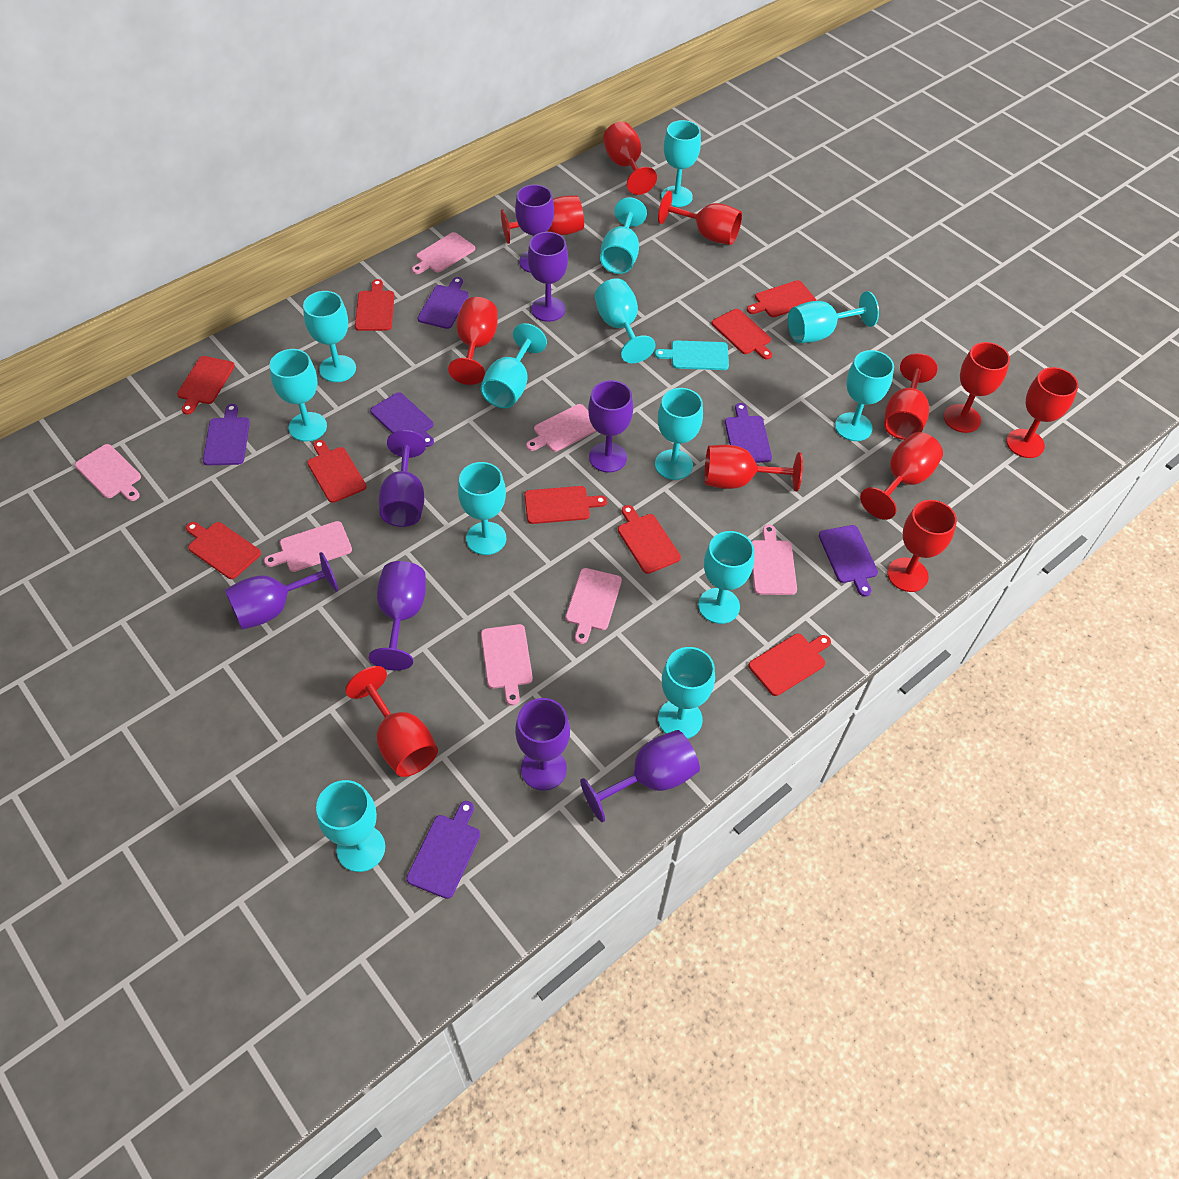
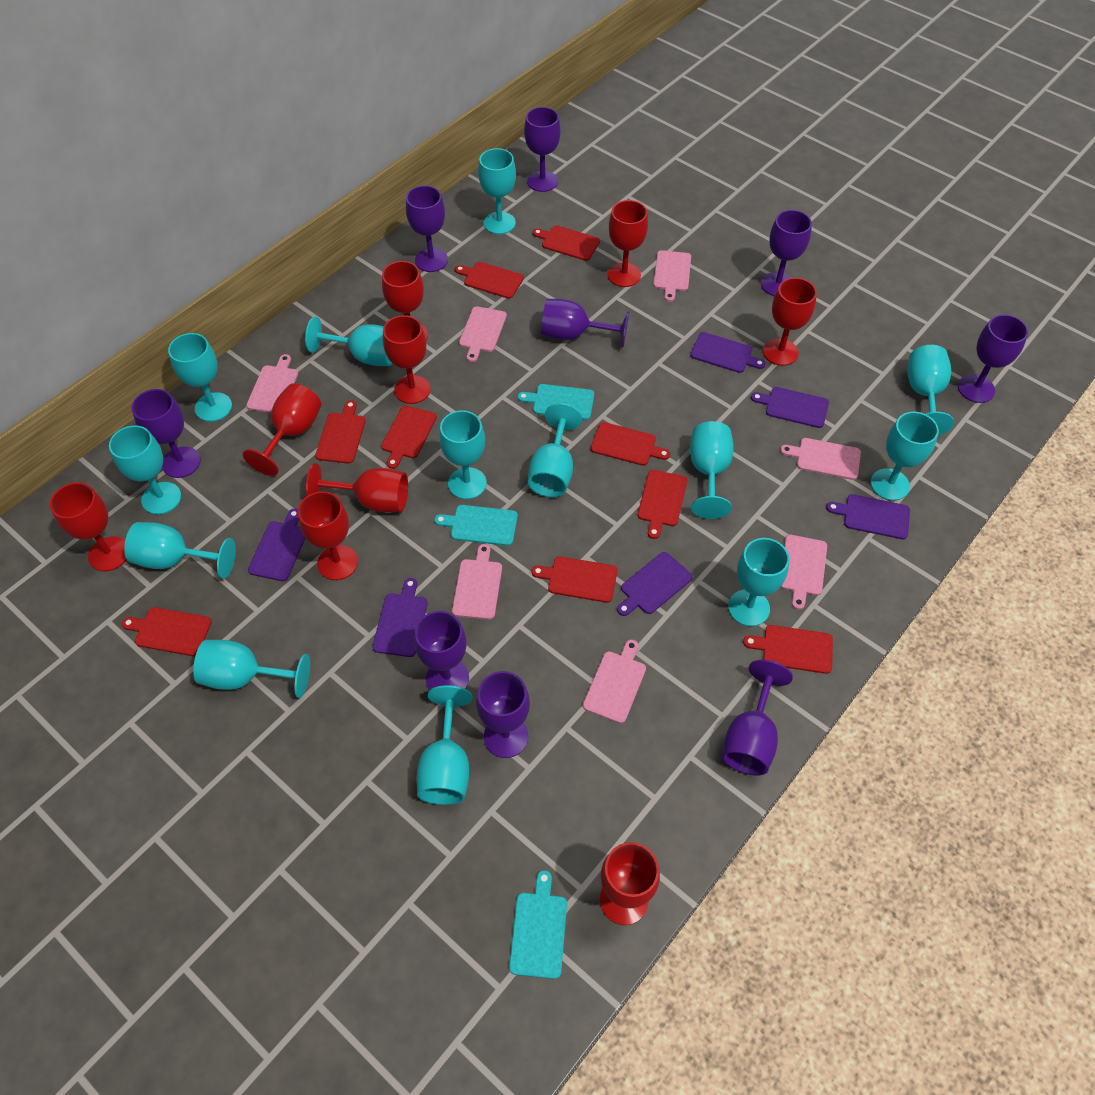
purple goblet: [225,552,338,630] [369,561,426,670] [379,430,426,527] [515,185,554,273] [515,698,570,790] [528,232,568,322] [580,730,700,822] [588,380,633,472] = 8 -> [131,389,201,478] [406,185,448,272] [414,611,469,690] [476,671,530,758] [524,107,561,192] [541,299,629,347] [722,660,793,776] [761,210,812,296] [958,314,1028,403] = 9
red goblet: [345,666,438,777] [448,297,498,385] [501,195,584,244] [603,122,657,195] [658,190,742,245] [704,445,803,491] [860,432,943,520] [884,353,938,440] [887,500,957,592] [944,342,1010,433] [1006,367,1078,458] = 11 -> [50,482,127,571] [243,384,321,476] [298,491,358,580] [306,463,408,513] [382,261,428,341] [383,315,431,404] [600,842,660,925] [608,200,648,287] [763,277,817,366] = 9
turquoise cutting board: [654,341,729,370] = 1 -> [434,505,518,546] [509,870,567,979] [518,384,594,420] = 3

